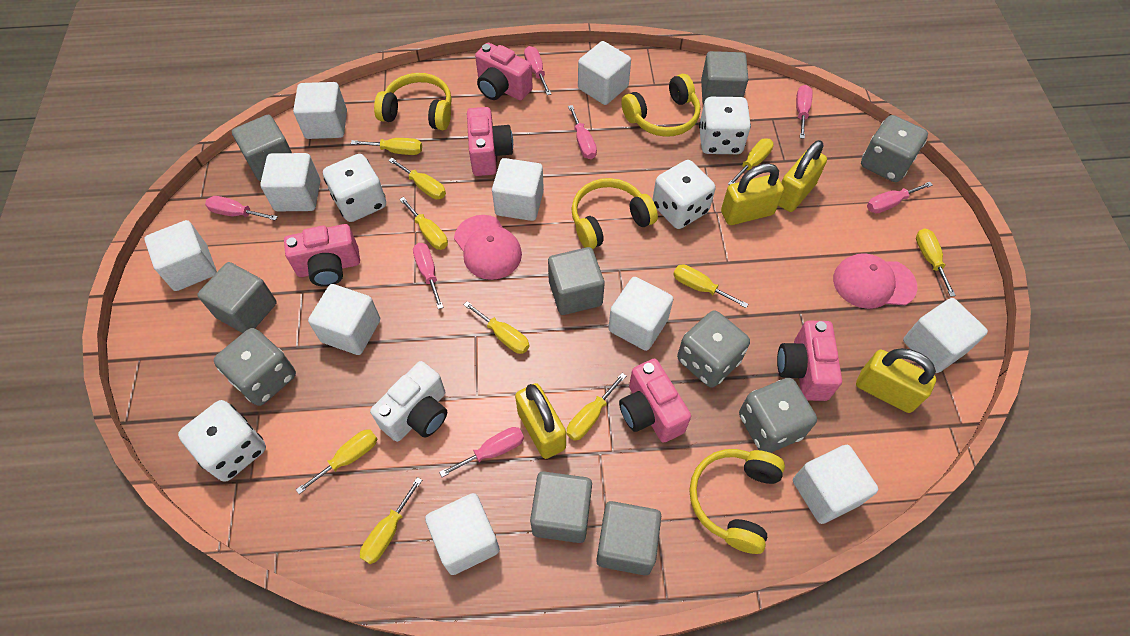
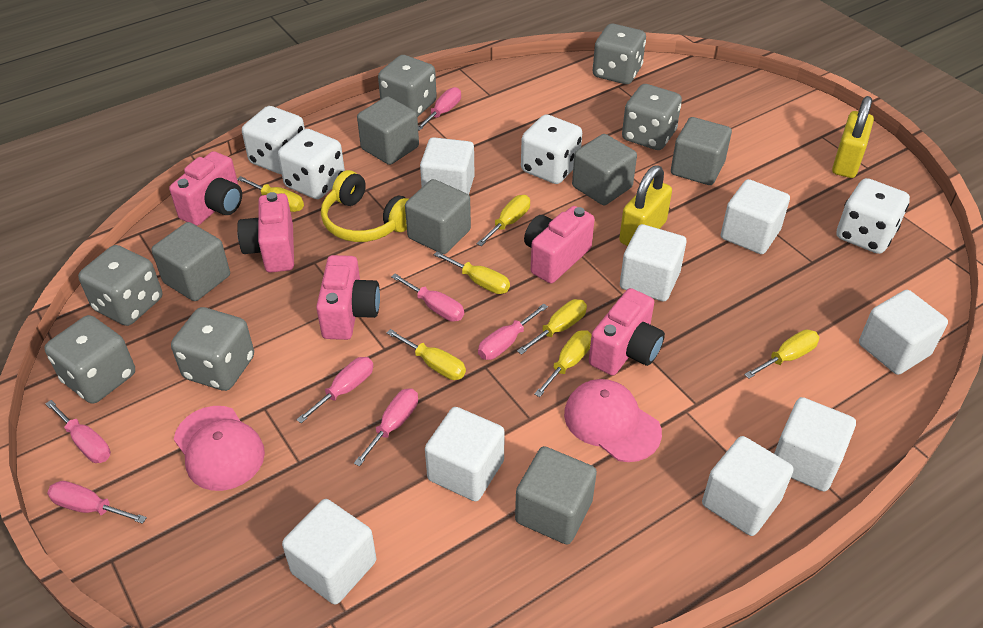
grey dice: [214,328,296,406] [677,310,750,388] [739,378,817,453] [861,115,928,182] = 4 -> [45,315,135,404] [78,245,162,326] [171,307,254,391] [378,55,437,117] [593,24,646,84] [622,84,682,150] = 6
white camera: [370,361,447,442] = 1 -> none = 0
white cube: [144,220,217,291] [260,153,320,211] [293,82,347,139] [308,284,380,355] [425,493,500,575] [492,158,544,221] [578,41,631,105] [609,277,673,351] [793,445,878,524] [903,298,988,373] = 10 -> [282,499,377,605] [420,137,475,195] [425,407,505,501] [620,224,686,301] [702,436,794,536] [721,179,790,254] [774,397,856,492] [859,290,948,375] = 8
yellow headphones: [374,73,452,130] [572,178,658,249] [621,74,700,137] [689,449,785,554] = 4 -> [321,170,409,242] = 1
yellow padlock: [515,383,566,459] [721,163,784,225] [778,140,827,212] [856,348,936,413] = 4 -> [619,165,672,246] [832,96,874,178] = 2
yellow screwdriver: [296,430,377,494] [351,138,422,155] [360,477,422,564] [388,158,446,199] [399,197,448,250] [464,301,530,354] [566,373,626,441] [673,264,748,308] [728,139,774,185] [916,228,956,297] = 10 -> [237,176,304,212] [387,329,466,380] [434,252,510,294] [477,195,530,246] [517,299,587,355] [534,330,592,397] [744,330,819,379] = 7

